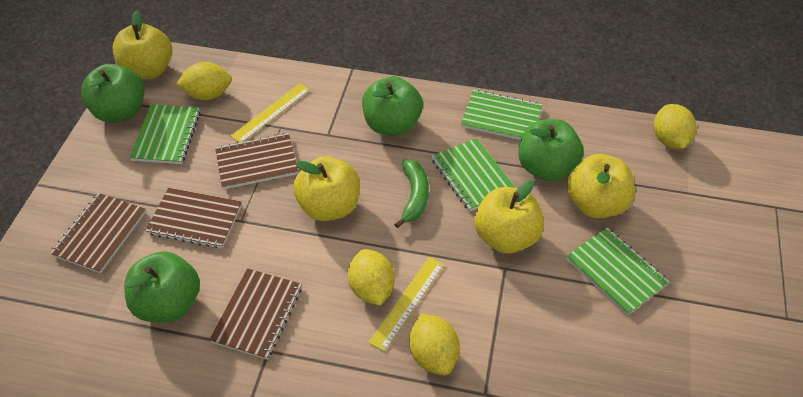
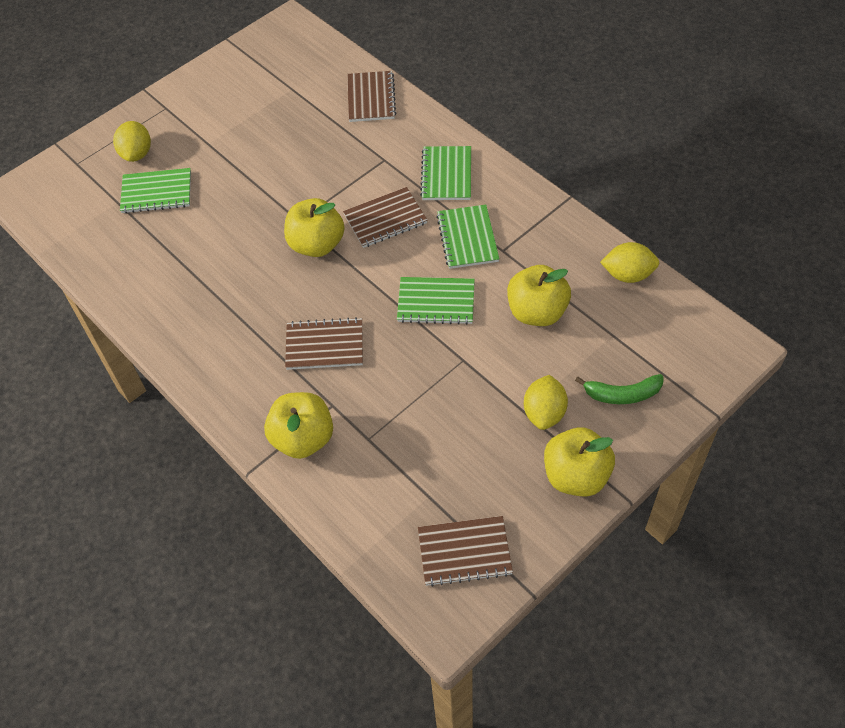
green apple: [81,64,144,123] [124,251,200,323] [362,76,423,136] [518,119,584,181] = 4 -> none = 0
yellow lemon: [176,62,232,100] [348,249,394,306] [409,314,460,375] [654,104,696,149] = 4 -> [113,121,151,162] [524,375,568,430] [600,242,659,283] = 3
yellow ruler: [230,83,310,143] [368,257,444,352] = 2 -> none = 0

